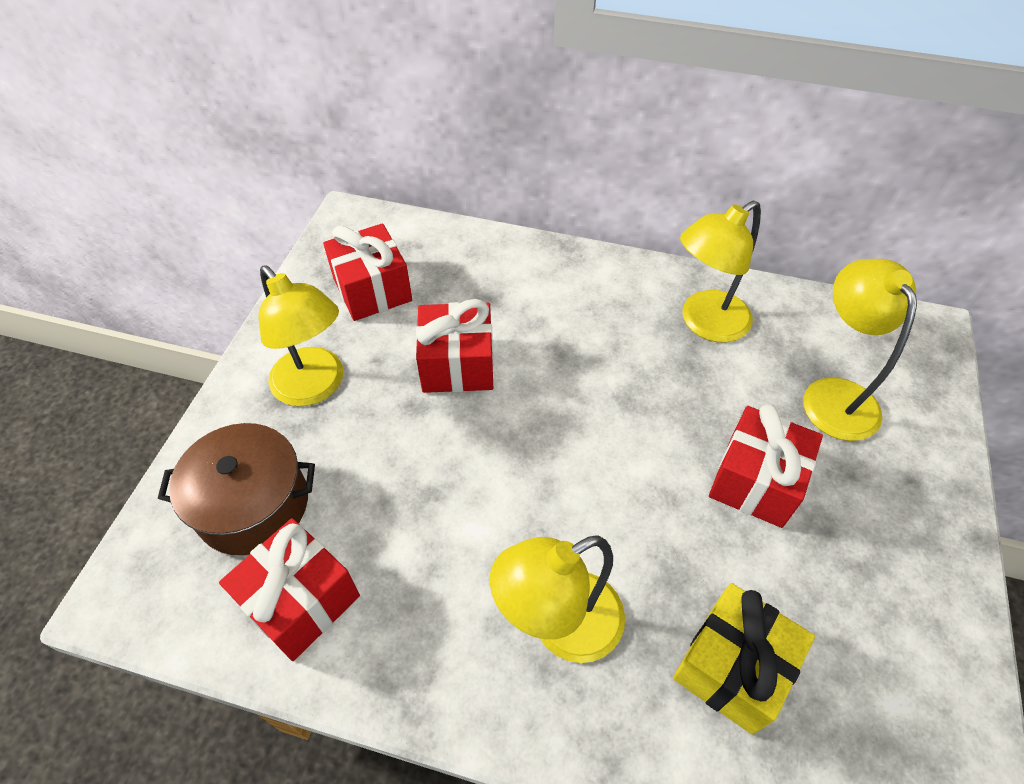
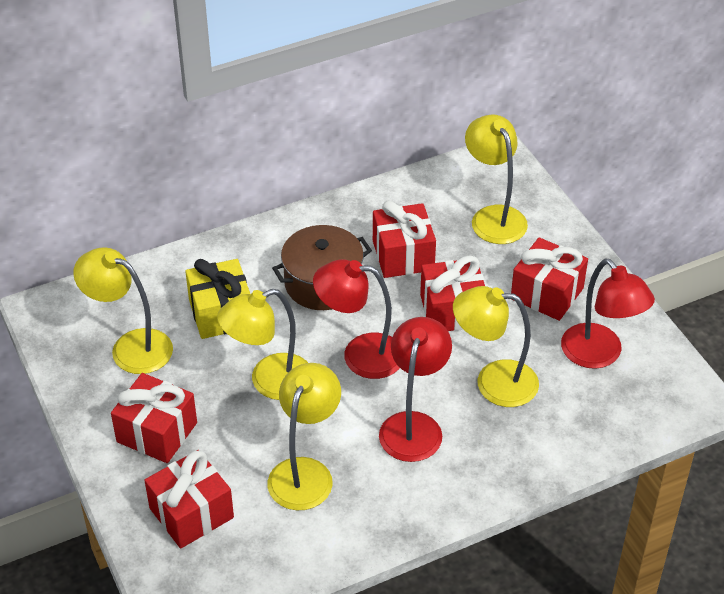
red gift: [219,518,360,661] [323,223,412,321] [416,299,493,393] [709,404,823,528] = 4 -> [111,373,197,463] [144,450,234,548] [373,200,436,278] [420,255,485,331] [511,237,588,321] = 5
red lamp: none = 0 -> [313,259,400,379] [379,317,452,462] [561,259,655,369] = 3
yellow lamp: [259,266,343,406] [490,536,625,663] [680,201,761,343] [803,259,917,441] = 4 -> [73,247,173,374] [217,289,308,400] [267,363,341,510] [453,286,539,407] [465,114,528,244] = 5

